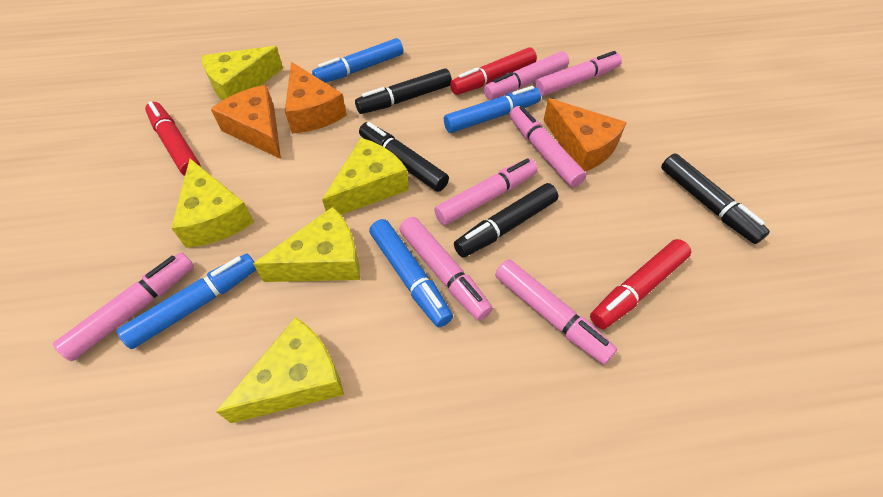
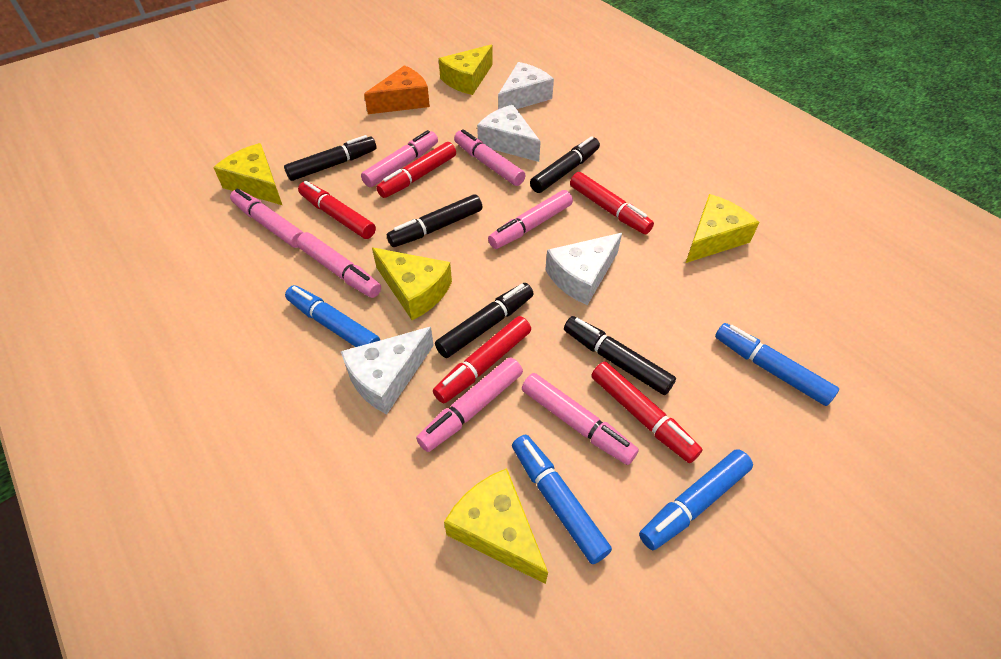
black marker: [355,69,452,114] [359,122,449,192] [454,183,558,257] [661,153,770,244] = 4 -> [284,135,377,181] [387,194,482,247] [435,283,534,358] [530,136,600,193] [564,316,676,395] = 5
orange cheese: [211,85,281,159] [285,62,347,134] [543,98,627,171] = 3 -> [364,65,430,114] = 1
red marker: [145,101,201,176] [450,47,537,95] [590,239,691,329] = 3 -> [298,181,376,239] [376,142,456,198] [433,316,531,404] [570,172,654,234] [591,361,703,463] = 5
white cheese: none = 0 -> [341,327,434,414] [477,105,541,162] [498,62,554,109] [545,233,622,305] = 4

